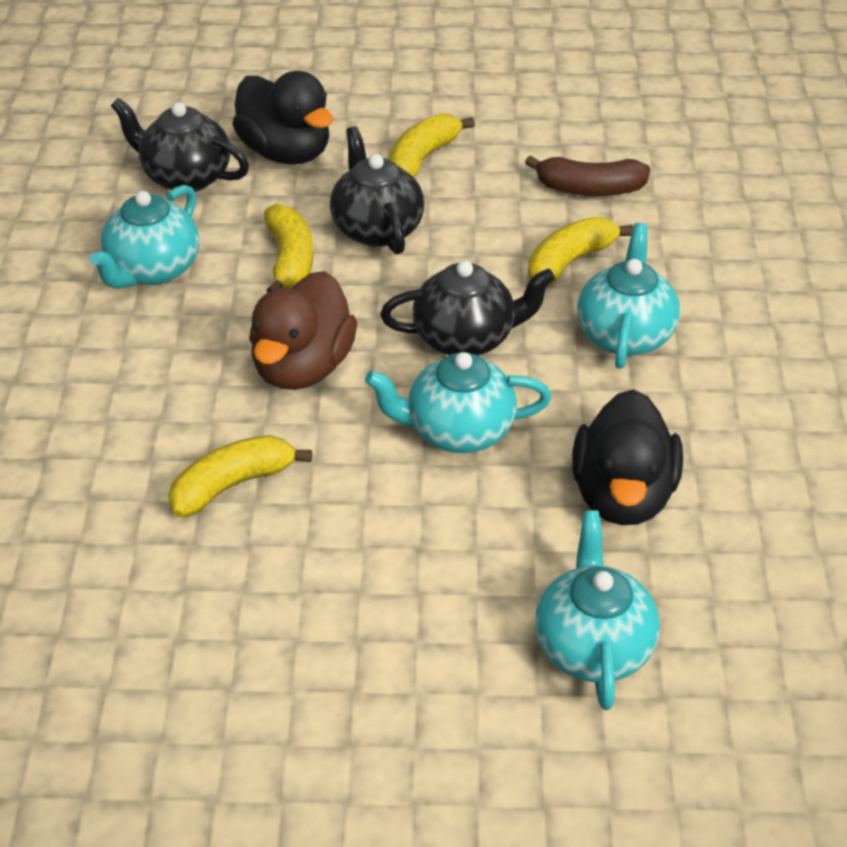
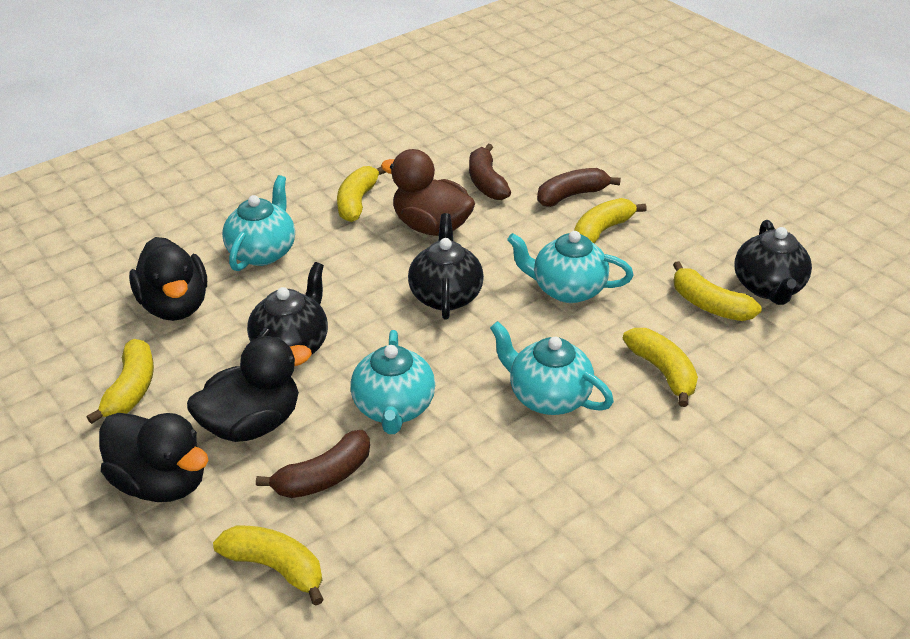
black duck: [232,71,333,165] [572,389,683,525] = 2 -> [99,413,209,502] [129,237,207,321] [187,336,312,442] = 3
brown banana: [525,155,650,196] = 1 -> [256,430,370,498] [469,144,511,200] [537,168,621,207] = 3
yellow banana: [168,435,312,517] [264,204,313,292] [389,113,475,178] [528,217,634,286] = 4 -> [87,339,154,424] [213,526,324,606] [337,166,386,222] [574,198,647,243] [623,328,698,407] [673,261,762,321] = 6

